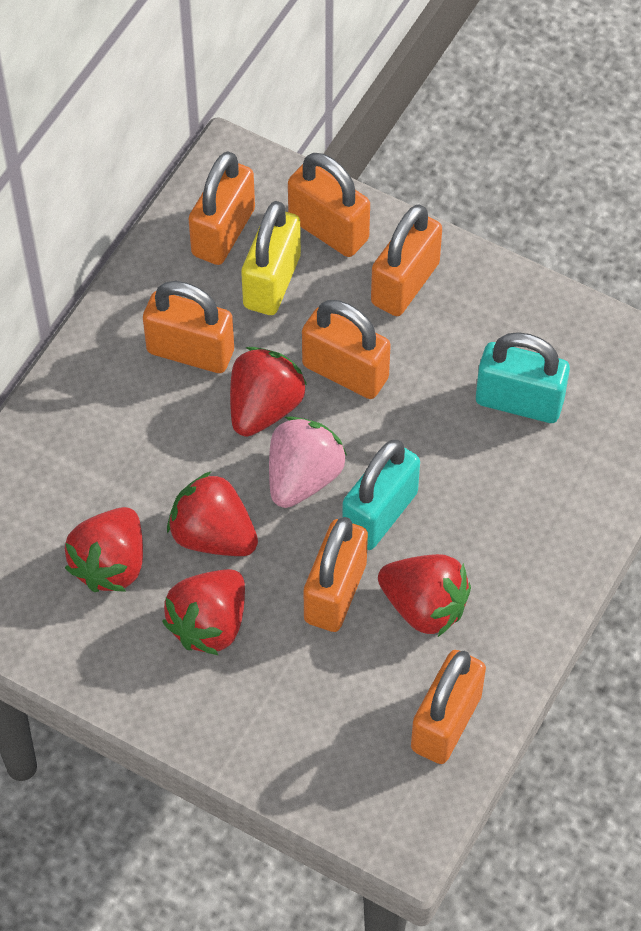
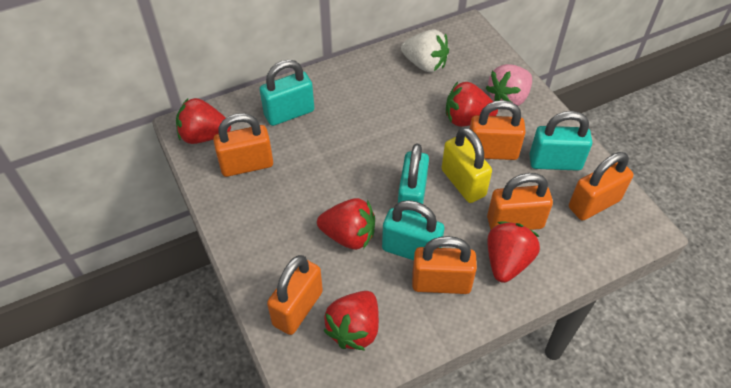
orange padlock: [143,281,234,373] [189,151,255,265] [288,153,370,257] [302,300,391,399] [304,517,368,632] [371,205,442,316] [411,650,486,764] = 7 -> [213,113,273,177] [267,255,323,335] [412,236,477,294] [468,100,526,160] [487,173,553,230] [569,152,634,221] = 6
turquoise padlock: [342,440,420,550] [476,332,570,423] = 2 -> [260,60,314,126] [382,200,444,260] [398,143,429,216] [529,111,592,171] = 4
white strawberry: none = 0 -> [401,29,449,73] = 1

